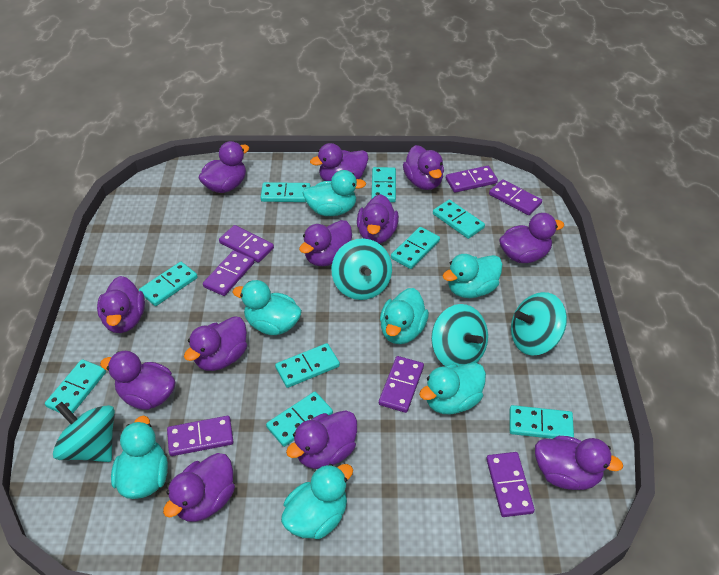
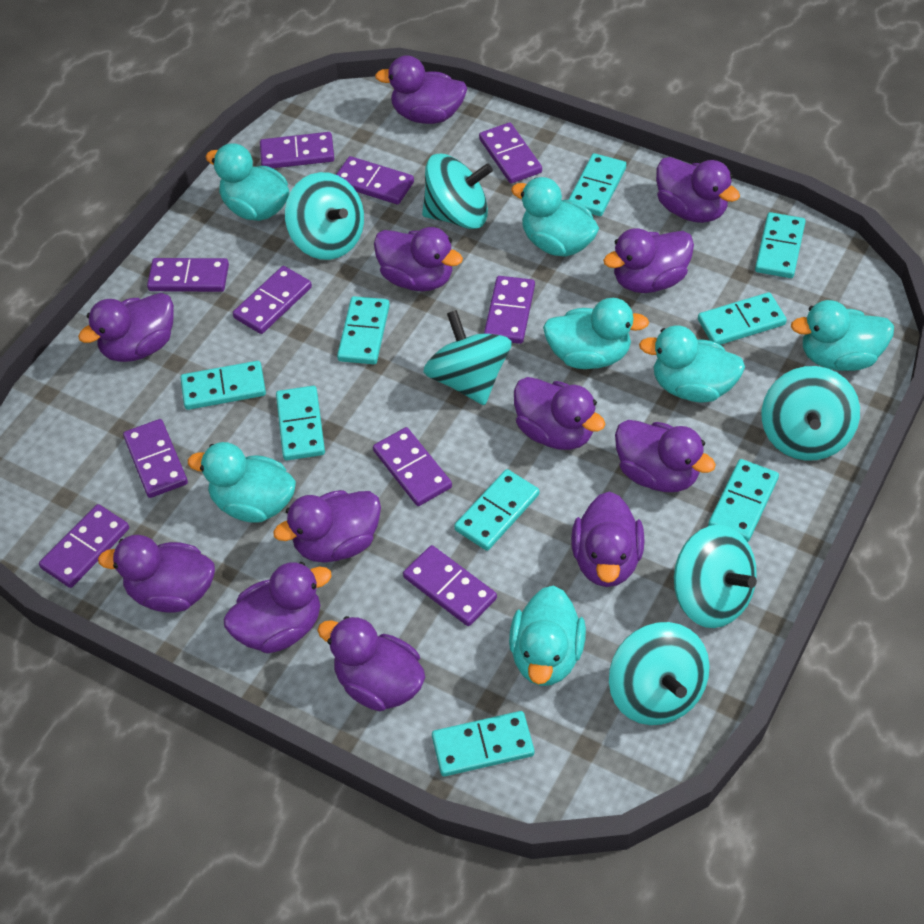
purple domino: [167,416,233,456] [203,250,254,296] [219,225,274,263] [379,356,424,413] [446,166,498,193] [486,452,535,517] [489,179,542,215] = 7 -> [39,504,129,588] [123,419,188,498] [147,258,229,292] [233,266,312,334] [260,132,334,168] [336,156,414,205] [373,427,452,506] [403,545,497,626] [479,122,542,183] [484,276,535,344] = 10
turquoise spinning top: [53,402,115,462] [331,238,392,300] [431,304,488,366] [511,292,567,355] = 4 -> [285,172,364,260] [422,154,493,229] [423,310,512,405] [609,622,710,725] [674,524,757,628] [762,366,860,461] = 6

